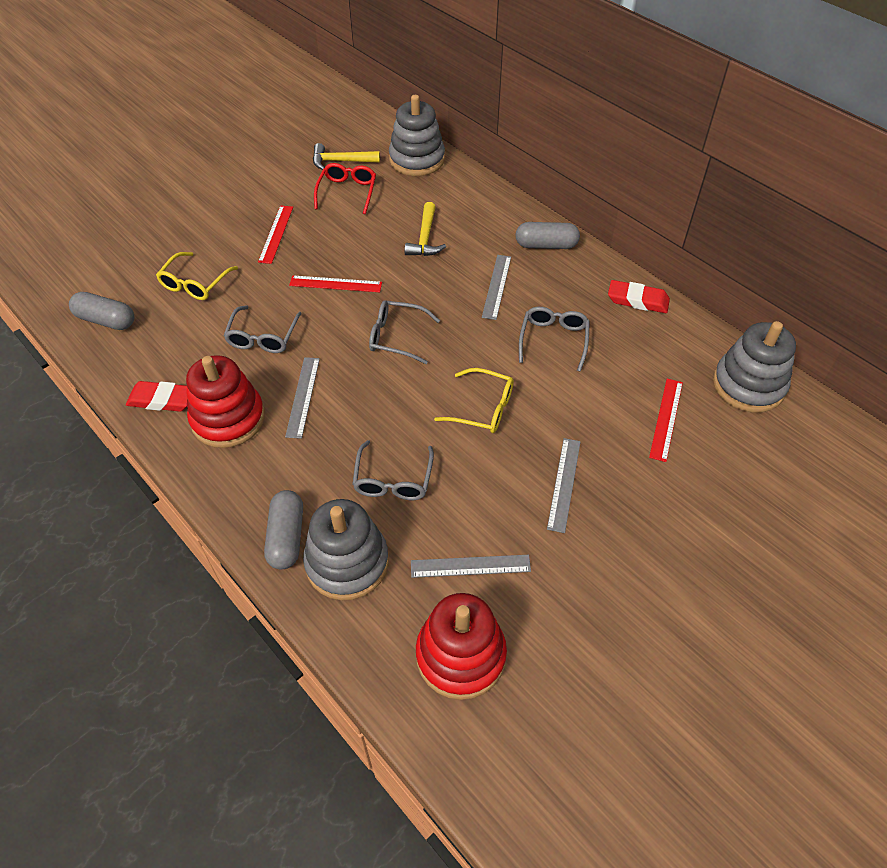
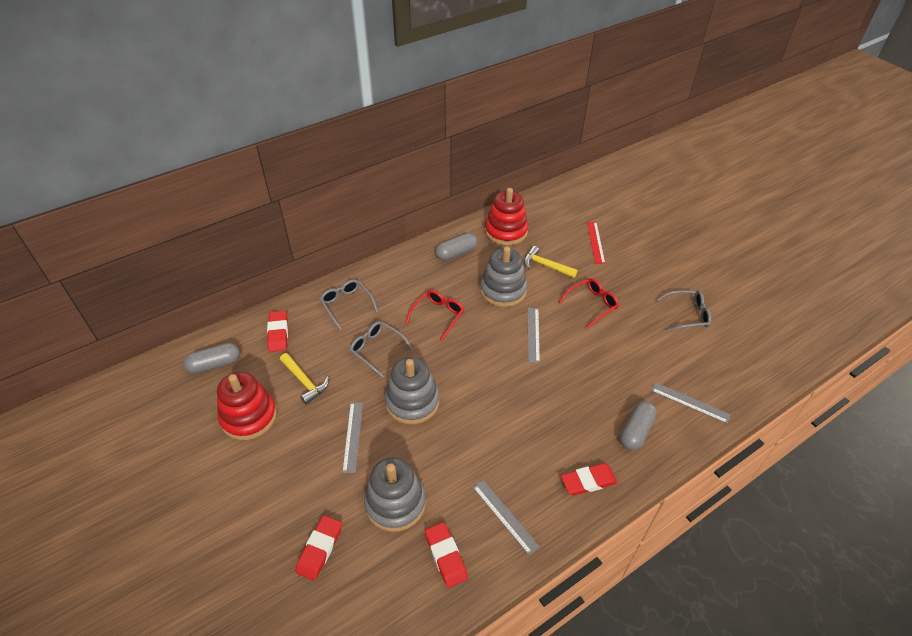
grey glasses: [223,305,302,353] [352,440,434,500] [369,300,440,364] [519,307,590,372] = 4 -> [320,279,378,330] [349,321,412,377] [656,290,711,332] = 3
red eraser: [126,381,187,412] [608,280,670,313] = 2 -> [267,310,288,352] [295,515,342,581] [425,522,468,588] [561,463,618,495] = 4
red glasses: [314,163,376,214] = 1 -> [405,290,464,341] [559,278,619,328] = 2
red ruler: [258,205,293,264] [289,275,382,292] [649,379,683,462] = 3 -> [587,222,605,264] = 1
yellow glasses: [156,252,238,300] [434,368,514,433] = 2 -> none = 0

